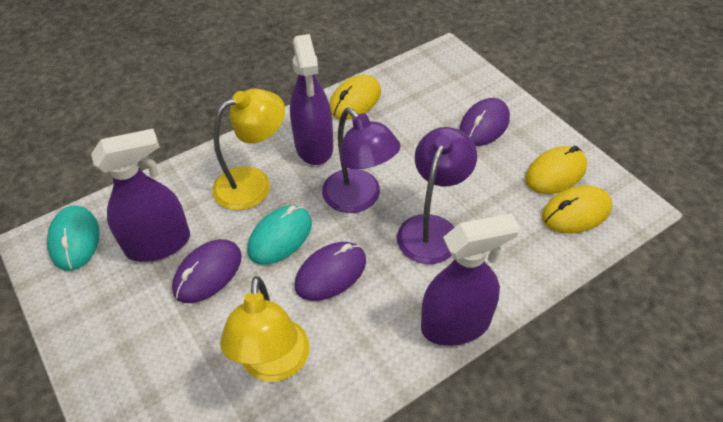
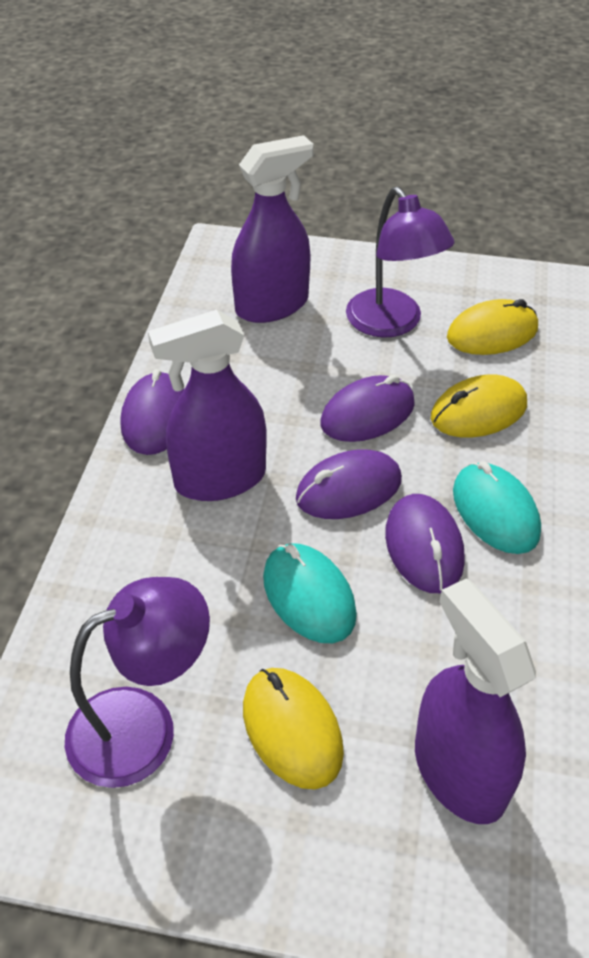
purple mouse: [172,239,242,303] [295,242,366,301] [459,98,510,146] = 3 -> [121,369,184,455] [296,449,402,519] [320,375,415,442] [385,494,465,593] = 4
yellow lamp: [212,88,285,210] [220,276,310,382] = 2 -> none = 0

